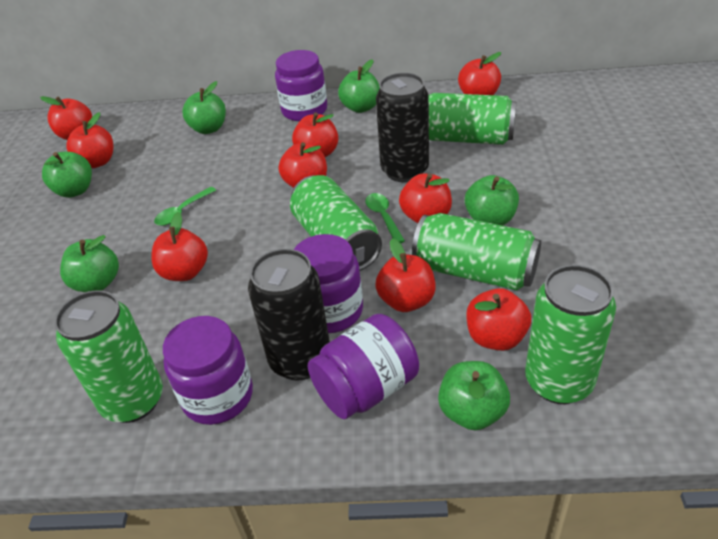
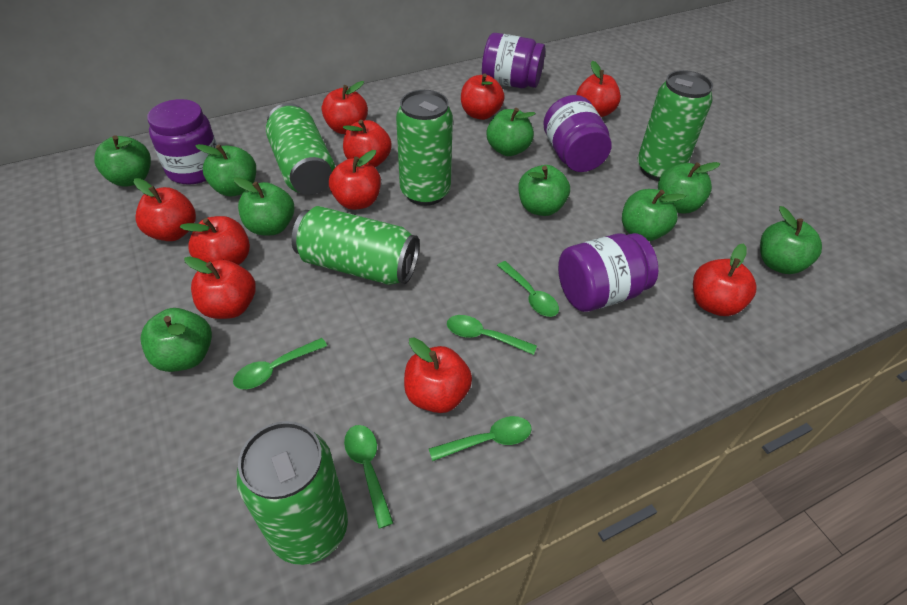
black can: [248,249,330,381] [376,73,429,182] = 2 -> none = 0
green apple: [42,152,92,198] [60,235,119,292] [182,81,226,134] [338,59,380,113] [438,361,510,430] [465,175,519,226] = 6 -> [94,135,151,187] [141,308,212,372] [195,144,256,197] [233,177,294,235] [487,108,536,156] [518,165,570,216] [622,189,686,241] [658,162,720,214] [760,206,822,274] = 9
green spoon: [154,187,216,226] [365,193,405,243] = 2 -> [233,338,327,389] [344,425,393,529] [429,416,532,461] [447,315,537,355] [497,261,559,317] = 5
red apple: [40,96,92,140] [66,112,113,168] [151,212,208,281] [278,142,327,188] [292,112,338,157] [375,238,436,312] [399,174,452,223] [458,52,502,95] [466,288,531,351] = 9 -> [134,178,196,241] [180,216,250,265] [184,256,256,319] [322,81,368,134] [329,150,381,210] [343,120,392,167] [404,337,472,413] [461,74,505,120] [576,61,621,117] [693,243,756,316] = 10

